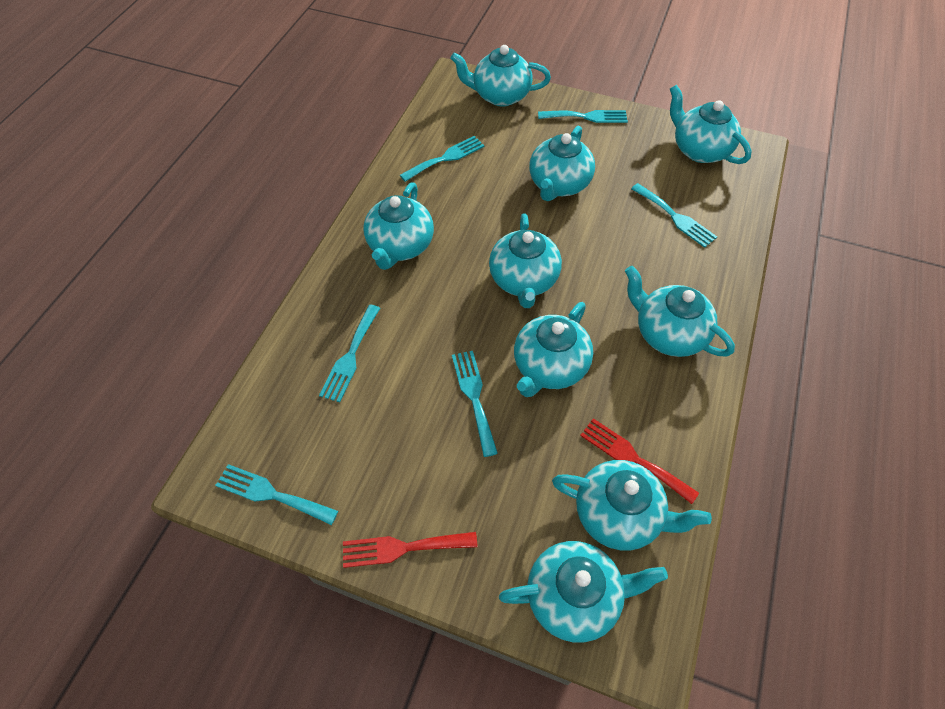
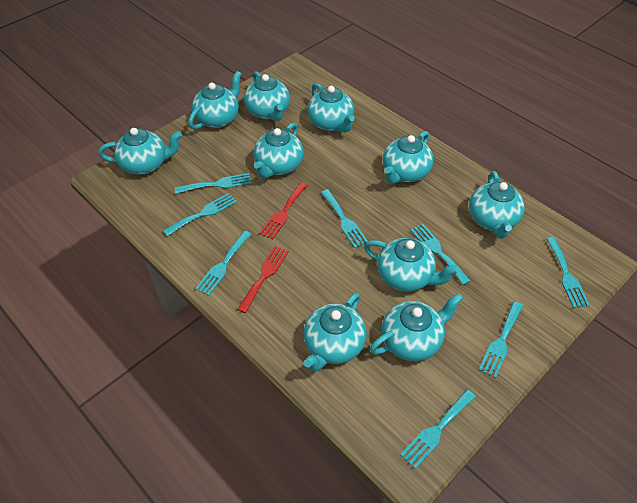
turquoise fork: [215,464,338,525] [319,305,380,402] [400,136,485,182] [452,351,498,457] [538,110,628,123] [631,183,717,248] = 6 -> [163,193,237,236] [175,173,252,194] [195,231,252,296] [321,189,368,248] [400,389,476,469] [410,224,471,285] [479,301,523,378] [546,237,590,308] = 8
turquoise teapot: [364,182,434,270] [450,45,551,107] [489,213,562,308] [499,541,668,643] [514,302,593,397] [529,126,595,201] [552,460,712,550] [625,266,735,357] [670,85,752,164] = 9 -> [99,128,182,174] [188,71,242,129] [244,71,290,121] [254,123,304,178] [304,292,367,372] [307,83,355,133] [364,238,459,292] [370,293,463,361] [383,131,434,184] [469,171,525,239] = 10

